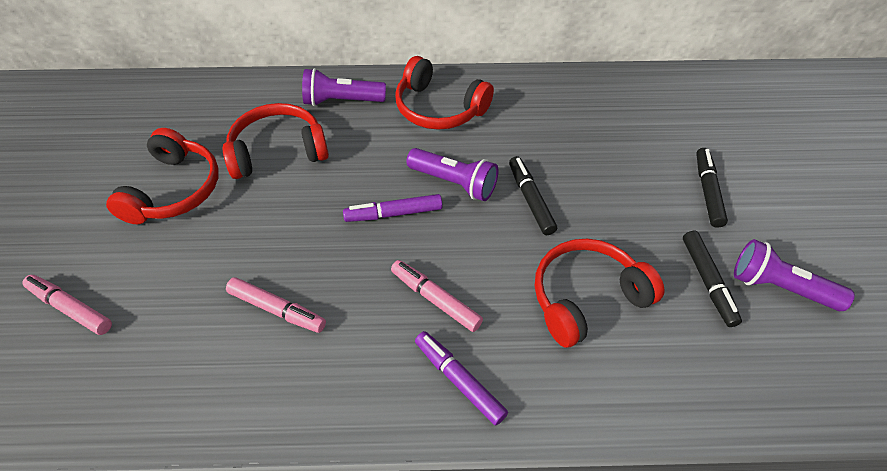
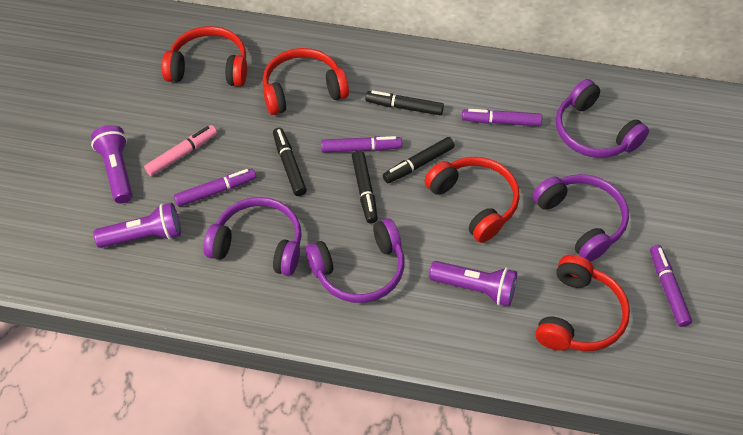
black marker: [509,156,557,235] [683,231,742,327] [696,148,728,228] = 3 -> [273,128,307,196] [352,150,378,224] [365,90,444,115] [383,137,455,183] = 4
pink marker: [23,275,112,335] [226,277,326,333] [391,260,483,332] = 3 -> [144,125,217,176] = 1
purple headphones: none = 0 -> [203,197,302,276] [306,218,404,303] [532,174,629,261] [556,79,649,158] = 4
purple marker: [343,194,443,222] [415,331,508,426] = 2 -> [174,168,256,207] [321,136,402,152] [462,109,542,126] [650,245,692,327] = 4

